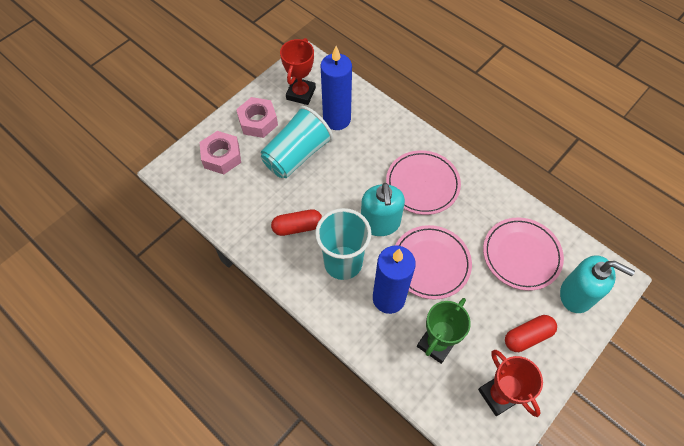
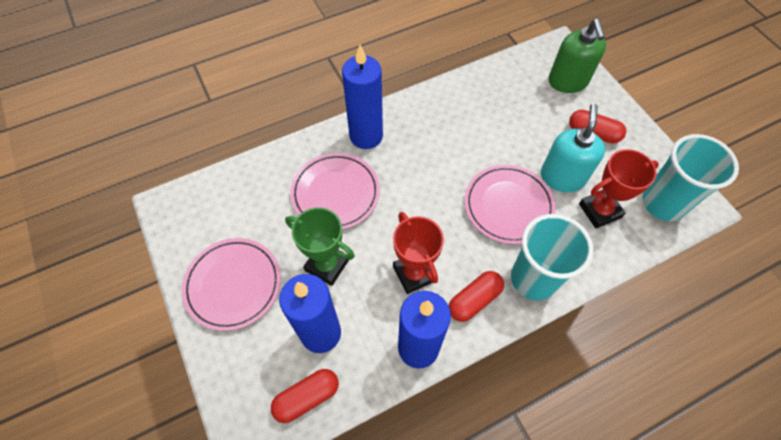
blue candle: [321,46,352,130] [373,246,416,314] = 2 -> [279,274,341,353] [342,45,383,149] [398,291,451,369] = 3
green soap dispenser: none = 0 -> [549,19,606,93] = 1
pink nut: [200,131,241,174] [236,97,278,138] = 2 -> none = 0
red capsule: [271,209,322,236] [505,315,557,352] = 2 -> [271,369,339,423] [449,271,504,322] [569,110,626,144] = 3
turquoise soap dispenser: [361,183,405,236] [560,255,635,313] = 2 -> [541,104,605,192] = 1

